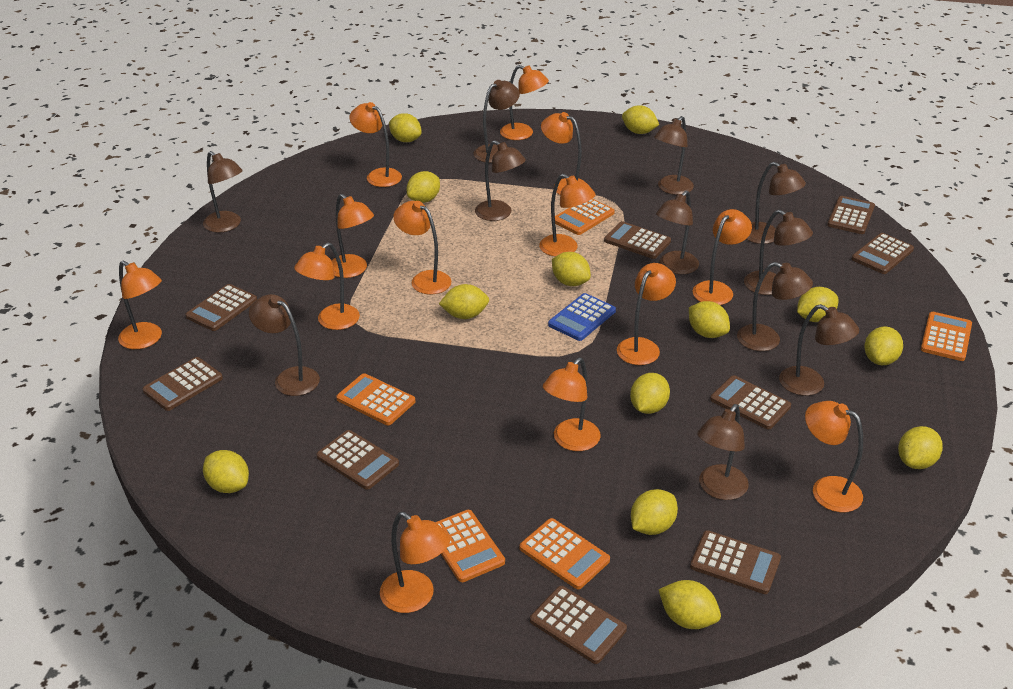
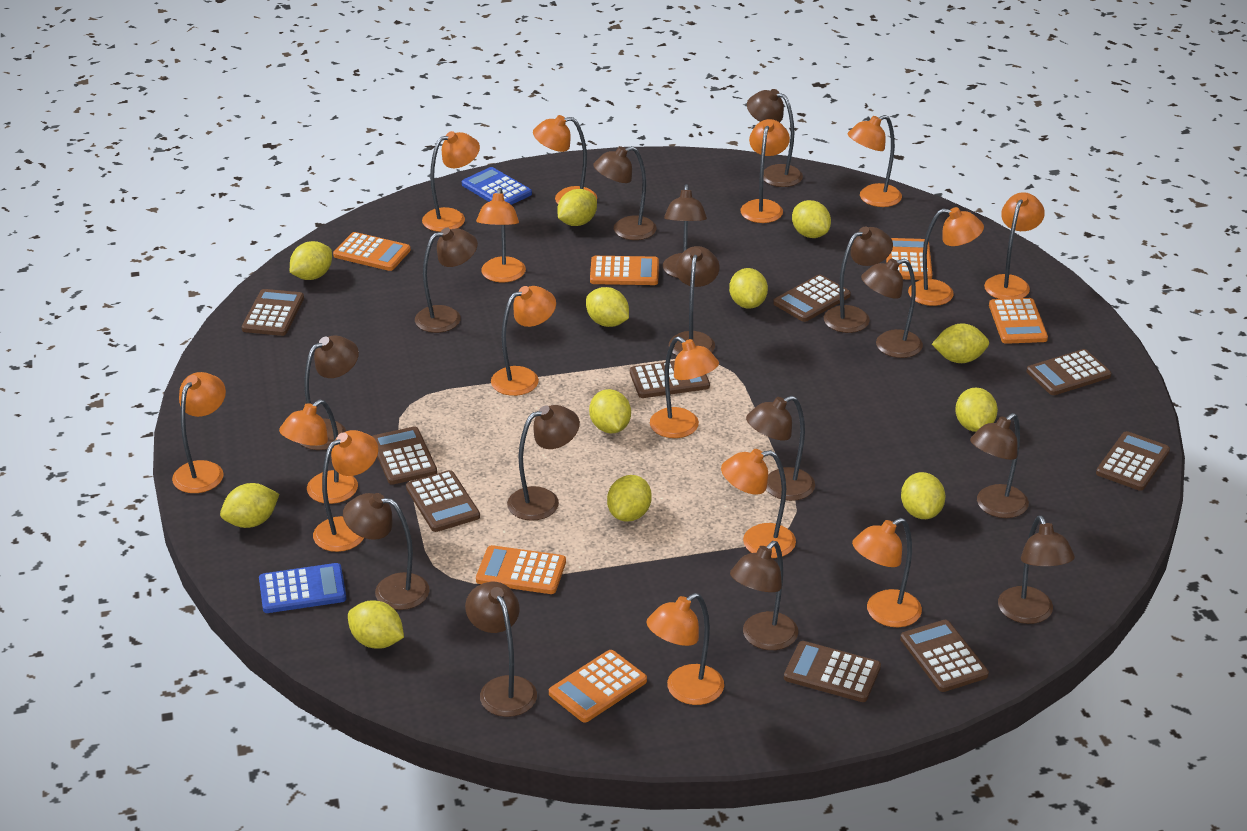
blue calculator: [548,293,616,341] = 1 -> [259,563,346,613] [462,167,532,205] = 2
brown lamp: [203,151,243,233] [249,294,320,396] [473,80,520,163] [475,140,526,221] [654,116,694,195] [656,190,699,274] [697,404,749,500] [737,262,813,351] [744,210,813,295] [746,162,806,244] [779,304,859,396] = 11 -> [300,336,359,450] [343,493,430,610] [415,228,478,333] [465,582,537,717] [507,405,580,521] [593,146,657,240] [663,184,707,278] [669,246,719,356] [730,541,798,650] [746,396,815,501] [747,89,803,187] [824,227,893,333] [861,258,923,358] [970,413,1029,518] [998,516,1075,624] = 15
orange calculator: [336,373,415,425] [435,510,505,582] [520,518,610,589] [555,199,615,235] [921,312,972,361] = 5 -> [333,232,411,271] [476,545,566,594] [549,650,647,722] [590,256,659,285] [886,238,932,280] [989,298,1048,344] = 6
orange lamp: [118,261,162,349] [294,243,360,330] [331,194,374,278] [350,102,402,187] [380,512,450,613] [394,201,451,295] [500,65,549,140] [539,174,596,257] [541,112,586,195] [543,357,601,451] [617,263,676,365] [693,209,752,305] [805,401,863,512] = 13 -> [172,372,226,493] [279,399,358,504] [313,430,378,552] [422,131,480,232] [476,188,526,282] [491,286,556,396] [533,115,597,204] [646,593,724,705] [650,336,719,438] [721,449,796,558] [740,119,790,223] [848,115,902,207] [852,518,922,627] [908,207,984,306] [984,192,1045,299] = 15
yellow lemon: [203,450,249,493] [389,113,422,142] [406,171,440,203] [439,284,489,319] [552,252,591,286] [622,106,659,134] [630,373,670,414] [631,489,678,535] [658,580,721,629] [689,301,730,338] [797,287,838,322] [864,326,903,365] [898,426,943,469] = 13 -> [220,483,279,528] [290,241,332,280] [348,600,404,649] [557,189,597,226] [586,287,629,327] [589,389,631,433] [607,475,652,522] [729,268,768,309] [792,200,831,238] [901,472,945,519] [932,323,989,363] [955,388,998,432] = 12

